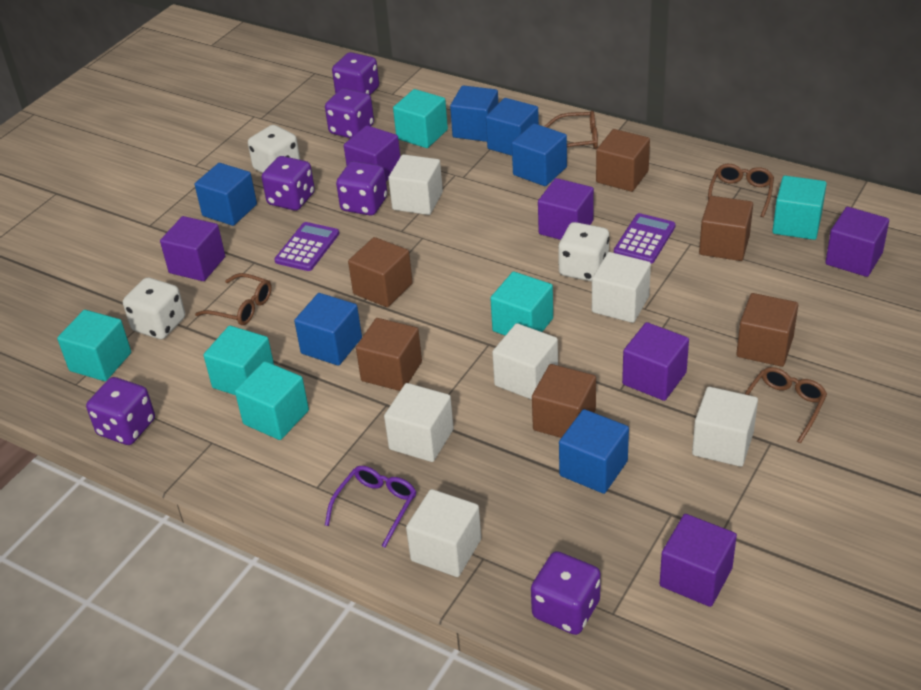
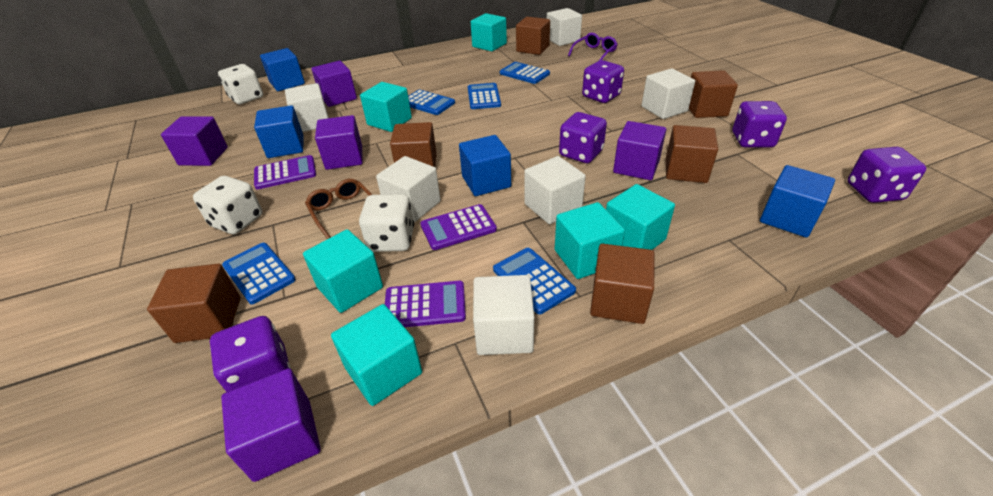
blue calculator: none = 0 -> [222,243,296,304] [408,90,455,115] [468,83,501,109] [493,248,576,314] [500,62,550,84] = 5
blue cube: [195,163,257,226] [294,293,362,366] [450,85,499,142] [486,98,539,156] [512,123,567,186] [559,409,629,494] = 6 -> [254,105,304,158] [260,48,305,91] [459,135,511,196] [760,165,835,238] = 4
brown glasses: [195,273,272,325] [545,111,598,149] [708,164,774,217] [745,367,827,444] = 4 -> [305,179,372,239] = 1
purple calculator: [274,222,339,271] [614,213,676,264] = 2 -> [254,155,316,189] [385,281,466,327] [420,204,497,250] = 3
purple cube: [160,216,225,281] [344,125,400,181] [538,178,594,240] [622,322,689,401] [660,514,737,607] [825,207,889,277] = 6 -> [161,116,228,166] [221,368,321,482] [311,61,357,107] [315,115,363,170] [613,121,666,180] = 5
purple dice: [86,377,155,445] [262,156,315,211] [325,88,374,139] [332,52,379,95] [336,161,387,216] [531,551,601,635] = 6 -> [210,316,291,392] [559,112,607,163] [582,60,624,103] [733,101,787,148] [848,147,926,203] = 5

